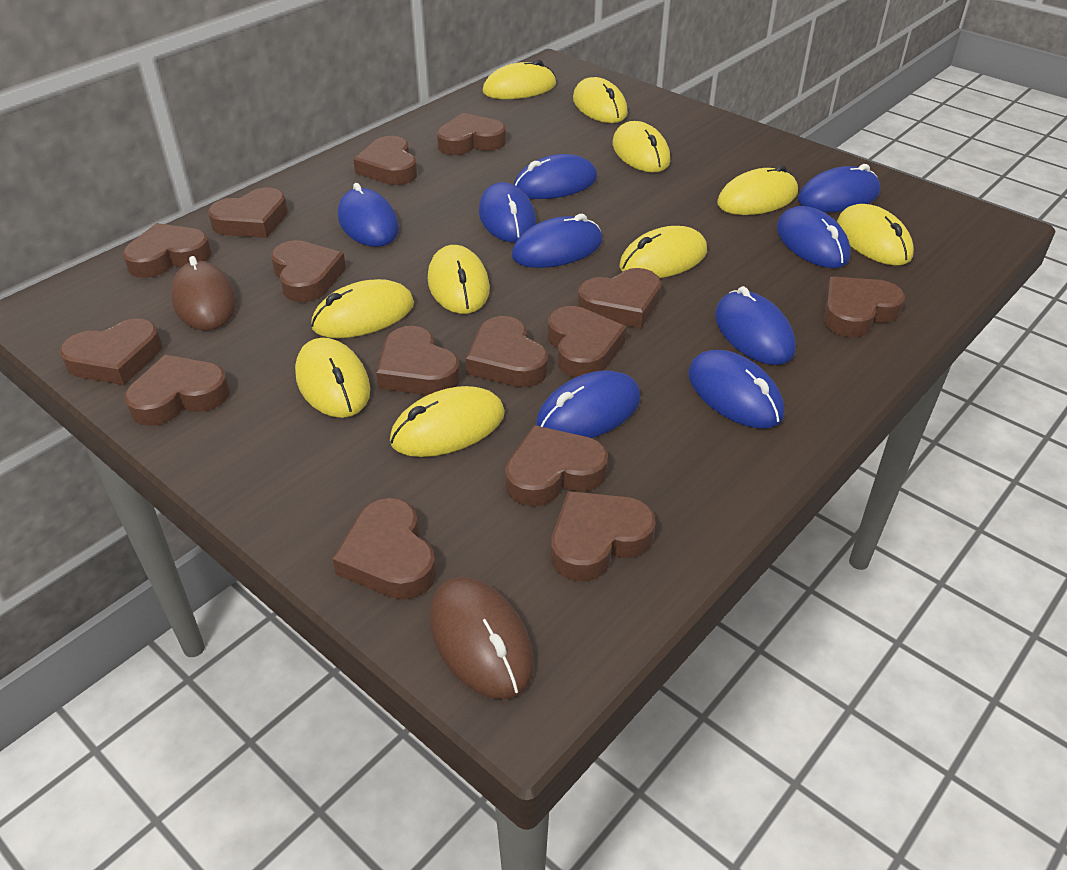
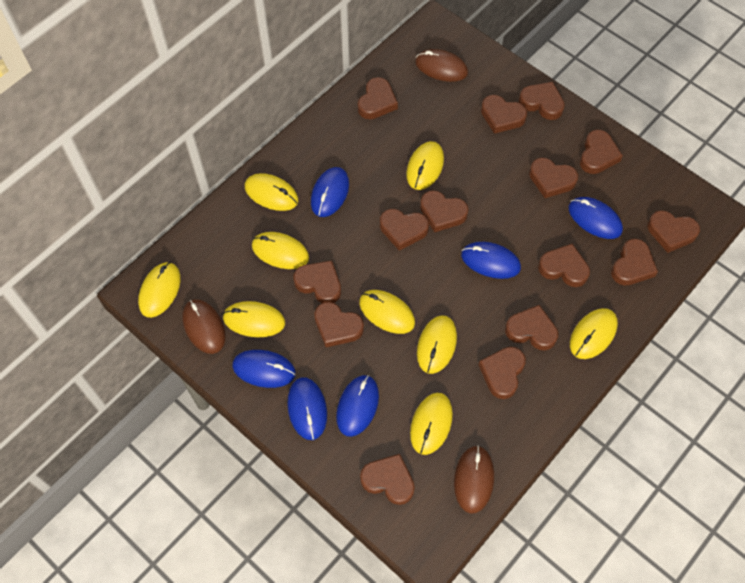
blue mouse: [338,183,399,247] [479,182,536,242] [511,214,603,268] [514,154,597,199] [536,370,641,438] [688,350,785,428] [715,286,796,365] [776,206,851,268] [798,164,880,212] = 9 -> [232,350,296,388] [287,377,327,440] [311,167,349,217] [336,375,379,437] [461,242,521,279] [569,197,623,239] = 6
brown mouse: [171,256,237,331] [430,576,534,699] = 2 -> [183,299,225,354] [415,49,468,82] [454,445,494,514] = 3
yellow mouse: [295,338,370,418] [311,279,414,338] [390,386,505,457] [428,245,490,314] [483,60,556,99] [573,77,628,123] [613,121,670,172] [620,226,707,278] [717,165,798,215] [837,204,914,266] = 10 -> [138,262,181,318] [223,301,285,337] [245,173,299,211] [252,232,309,269] [359,290,415,334] [406,141,444,190] [410,393,453,455] [417,315,457,374] [570,308,618,359] = 9

